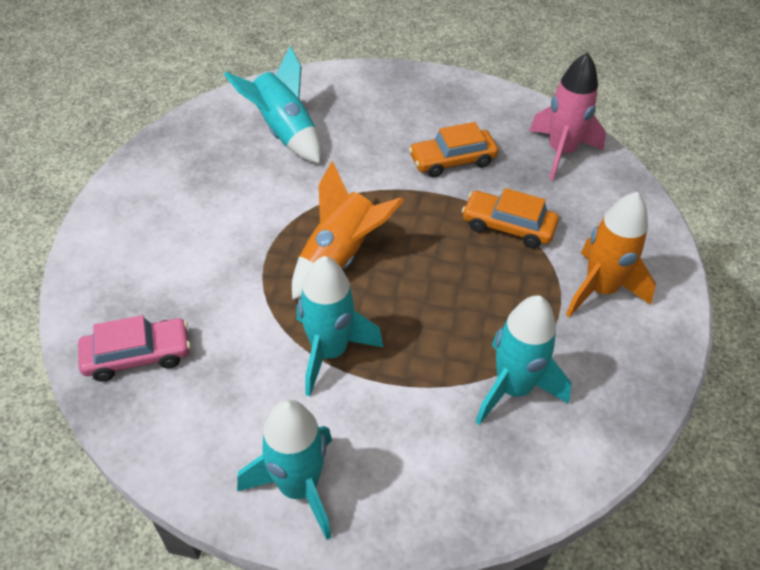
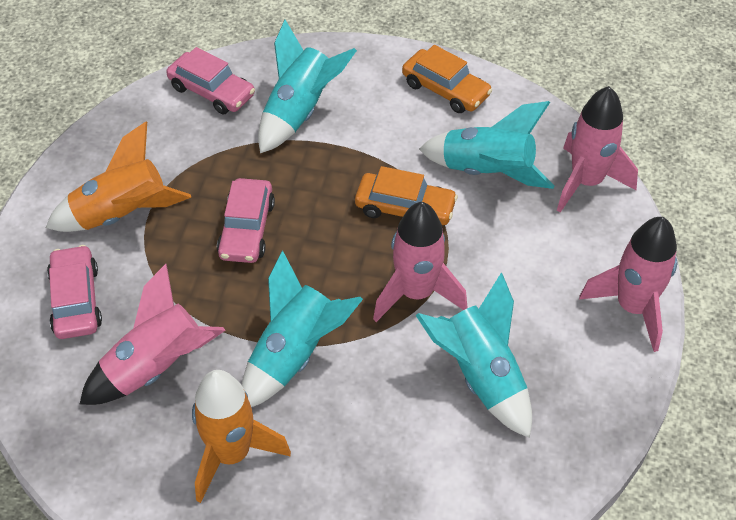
pink car: [78,315,191,382] = 1 -> [47,245,102,339] [166,47,255,114] [217,178,275,263] = 3
pink rocket: [529,52,606,181] = 1 -> [79,264,226,405] [373,202,468,322] [557,86,638,212] [579,217,677,352] = 4

